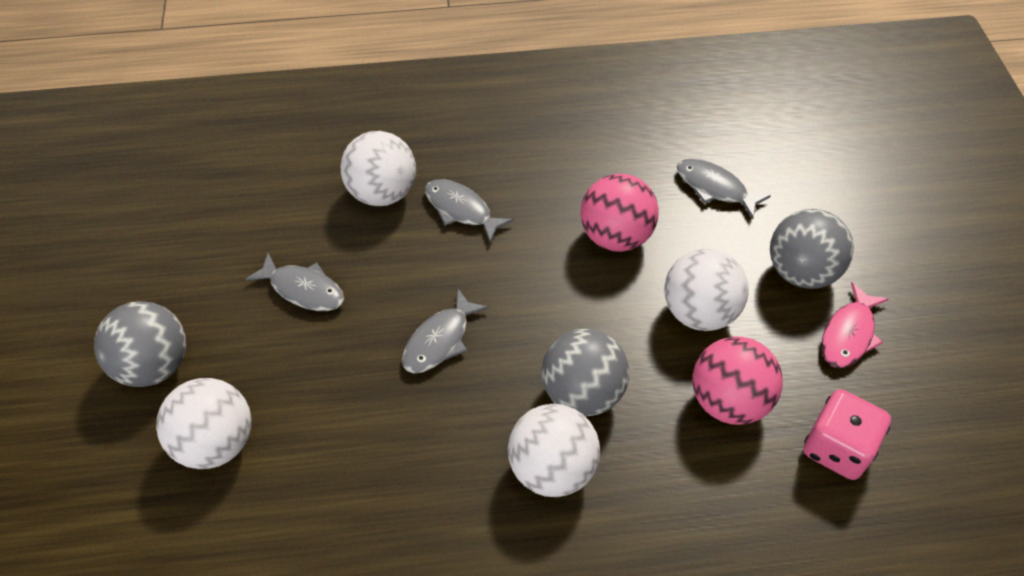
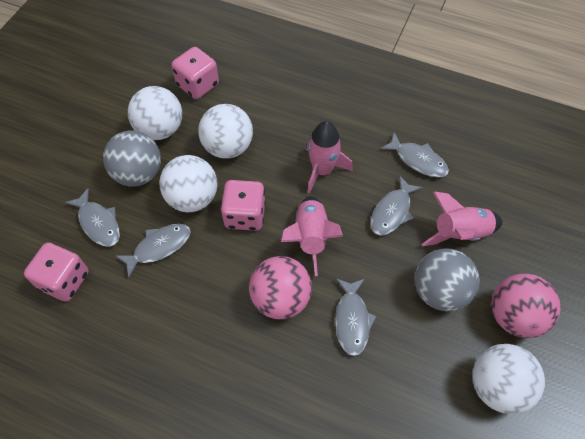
grey ball: [94,301,186,387] [542,329,629,417] [770,209,854,289] = 3 -> [103,130,161,187] [415,248,479,311] = 2
grey fish: [245,253,344,311] [402,289,489,374] [425,179,514,243] [677,159,770,219] = 4 -> [65,188,120,247] [116,224,191,278] [335,278,377,356] [371,175,423,236] [380,133,449,177] = 5
pink dice: [804,389,891,480] = 1 -> [24,242,88,302] [171,47,219,99] [221,180,266,231] = 3
pink fish: [821,282,889,368] = 1 -> none = 0
pink rocket: none = 0 -> [281,196,343,276] [306,121,353,193] [421,192,503,247] = 3

